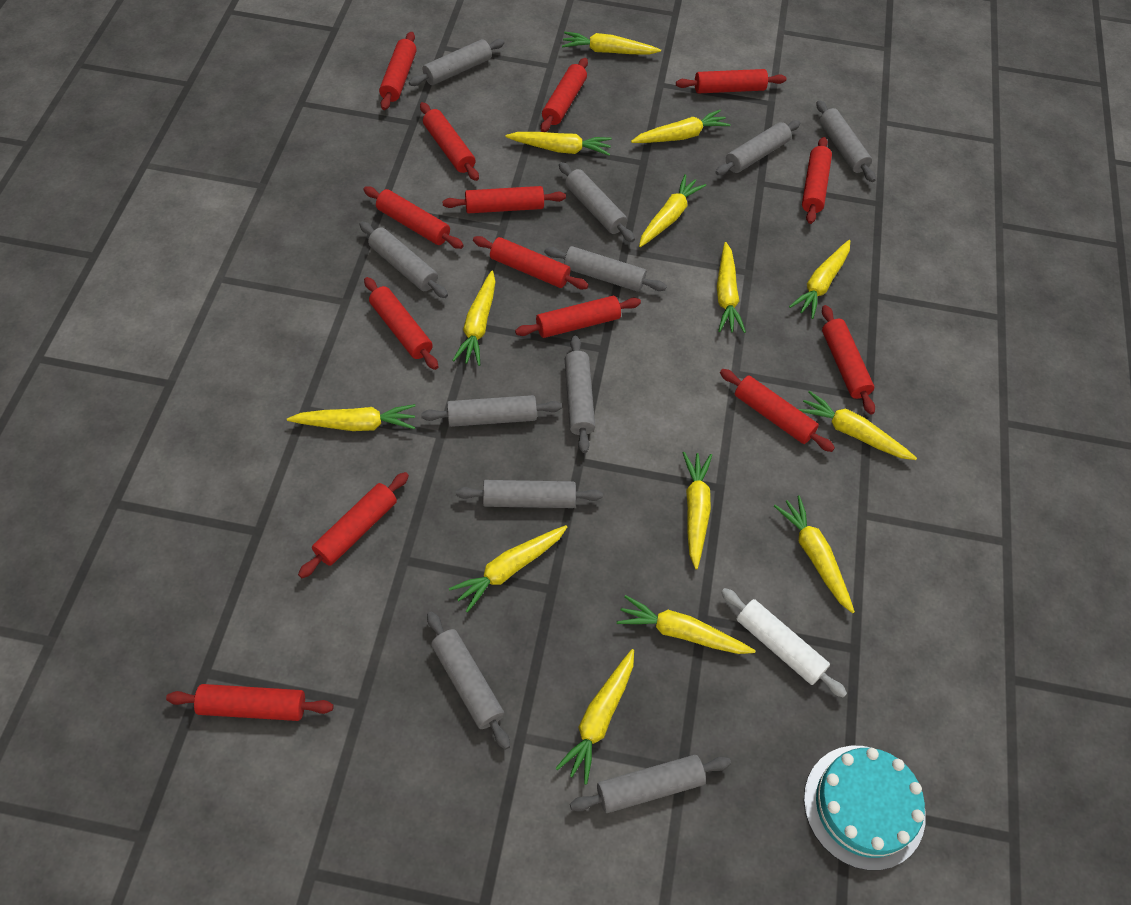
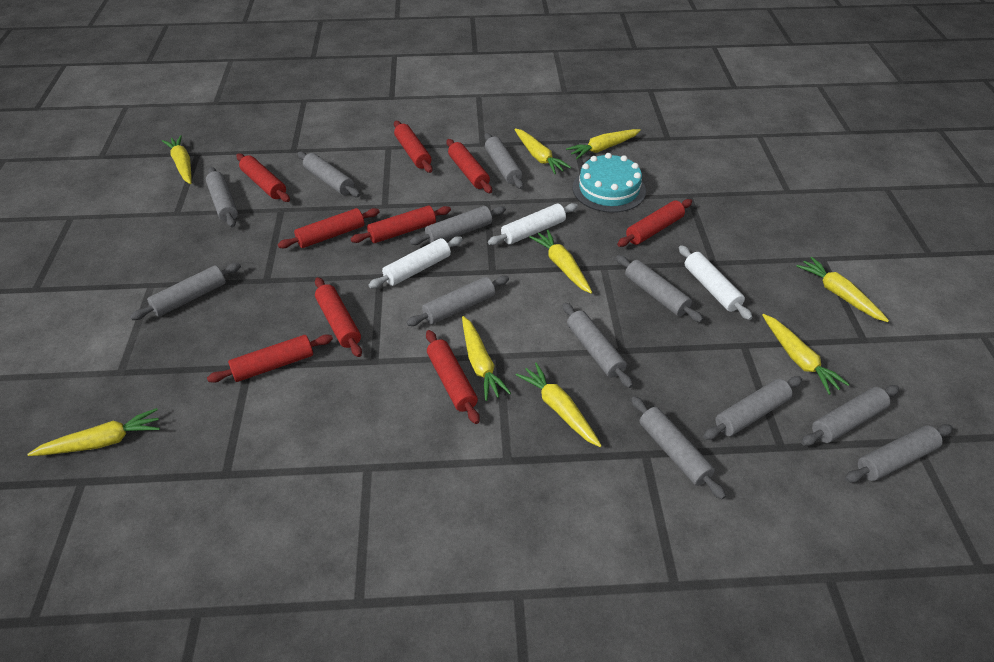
grey rolling pin: [359,222,448,298] [409,39,505,86] [421,395,562,427] [427,612,510,750] [456,480,603,508] [544,246,667,292] [559,162,635,242] [565,336,595,453] [570,755,731,813] [715,120,800,175] [816,100,876,182] = 11 -> [130,263,241,320] [206,167,238,228] [298,151,360,197] [406,276,509,326] [410,206,506,245] [484,133,524,189] [562,302,633,388] [616,255,703,322] [631,396,726,499] [703,376,802,440] [801,385,899,446] [845,424,953,483] = 12
red rolling pin: [166,684,334,721] [298,472,409,578] [363,186,464,249] [364,277,438,370] [379,32,417,110] [420,102,479,181] [443,186,566,214] [473,236,589,289] [515,296,641,338] [541,58,588,132] [676,69,786,94] [720,369,835,452] [802,137,832,224] [822,305,875,415] = 14 -> [207,334,333,383] [236,153,290,202] [278,208,380,248] [315,277,362,357] [351,205,451,243] [394,121,432,173] [426,330,480,424] [446,139,492,193] [617,199,692,247] = 9
white rolling pin: [721,588,847,698] = 1 -> [368,236,463,288] [488,203,578,245] [679,245,752,320] = 3
yellow carrot: [287,404,415,431] [449,525,567,612] [452,271,495,366] [505,132,612,156] [555,649,634,785] [562,31,661,54] [617,595,756,654] [631,110,731,143] [639,174,706,247] [683,452,712,569] [717,242,746,333] [774,495,855,613] [789,240,850,319] [798,391,917,460] = 14 -> [27,408,160,456] [162,135,192,184] [462,316,511,401] [514,128,571,174] [516,362,602,447] [529,230,592,294] [566,129,641,159] [762,314,850,395] [796,257,889,322] = 9

